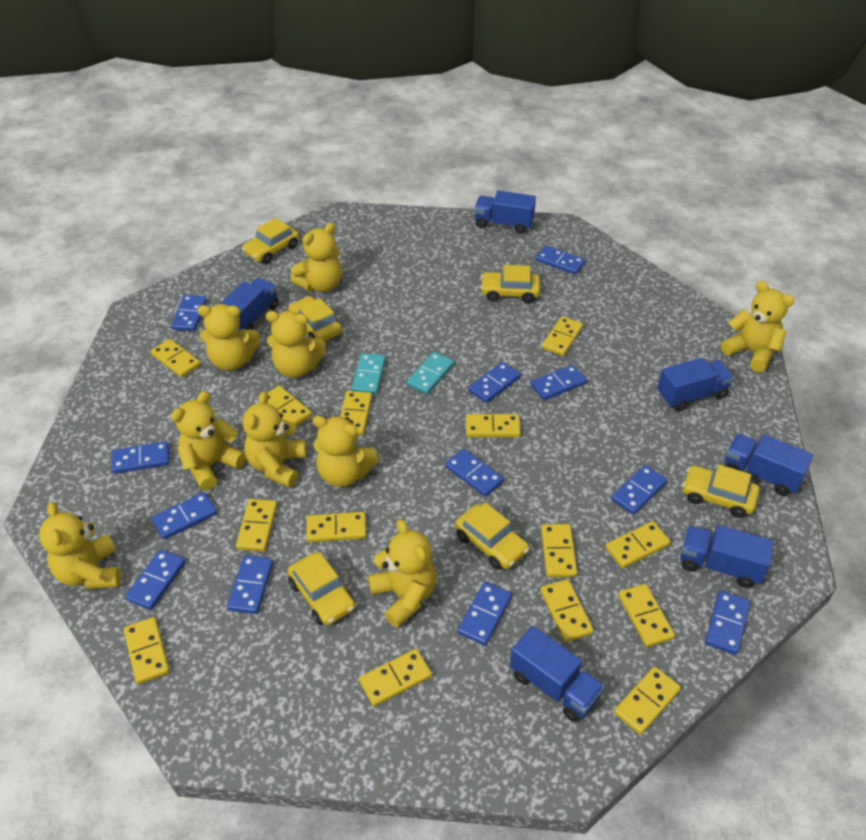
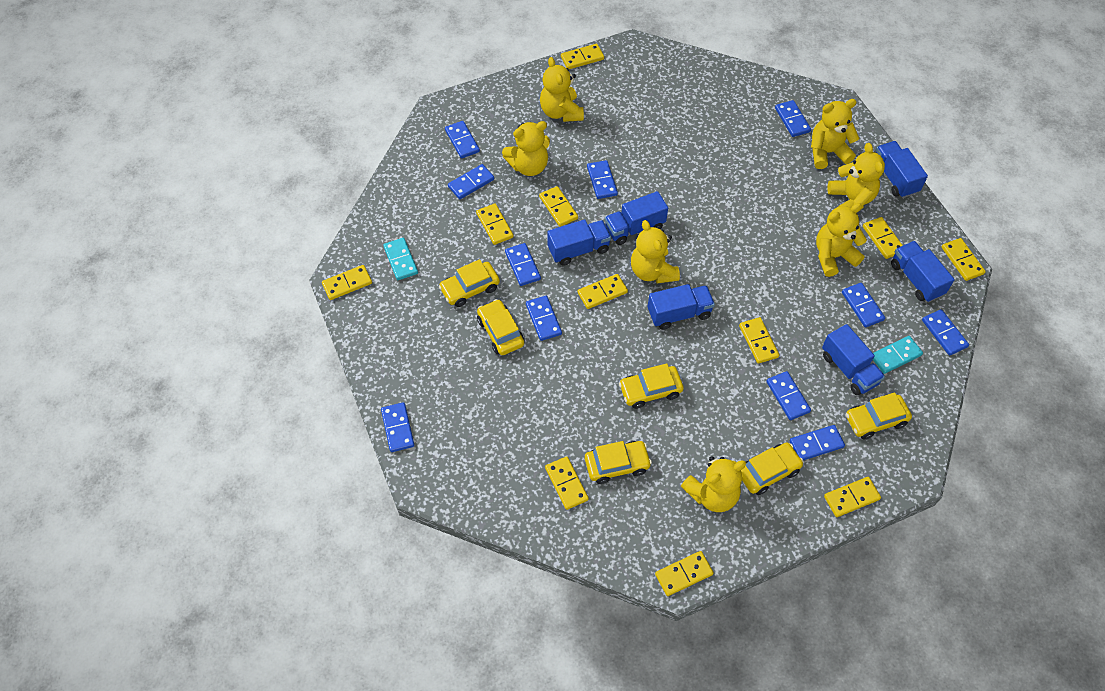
blue domino: [112,441,170,474] [125,550,185,610] [152,492,217,540] [171,295,207,331] [227,555,273,614] [445,449,504,497] [457,582,512,645] [468,362,520,403] [531,365,587,400] [536,245,585,275] [611,465,667,515] [705,590,750,655] = 12 -> [381,402,414,452] [445,121,480,158] [448,164,494,199] [505,243,541,286] [526,296,562,341] [587,160,618,199] [766,371,811,420] [775,100,811,137] [790,425,845,460] [842,283,885,327] [922,309,969,356] = 11
yellow domino: [123,617,169,684] [150,339,201,378] [236,499,277,551] [267,386,312,426] [306,512,366,542] [340,391,372,435] [359,649,432,706] [466,414,521,437] [540,579,594,642] [541,524,577,577] [542,316,583,356] [605,521,671,568] [614,666,681,735] [618,584,675,647] = 14 -> [322,265,372,300] [476,204,513,245] [539,186,578,227] [545,457,589,510] [561,44,604,69] [578,274,628,309] [655,551,713,596] [739,317,779,363] [824,477,881,517] [863,217,903,259] [942,238,986,281] = 11
yellow teddy bear: [39,502,121,590] [171,391,246,490] [198,304,260,371] [243,391,306,488] [266,311,326,378] [290,223,342,292] [313,416,379,487] [368,519,436,628] [721,281,794,372] = 9 -> [502,121,550,176] [540,57,584,122] [631,220,680,283] [681,456,746,512] [811,99,859,169] [816,203,867,277] [827,143,885,209] = 7

